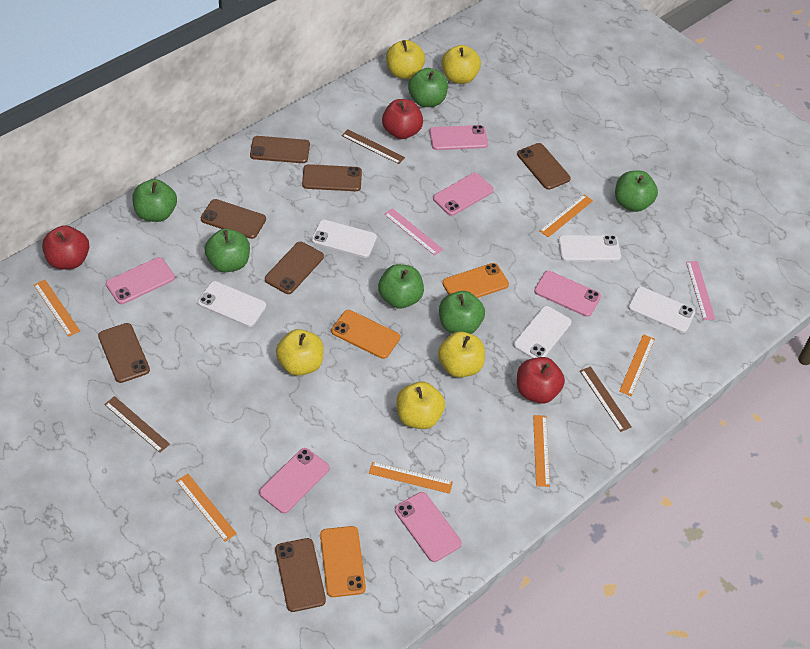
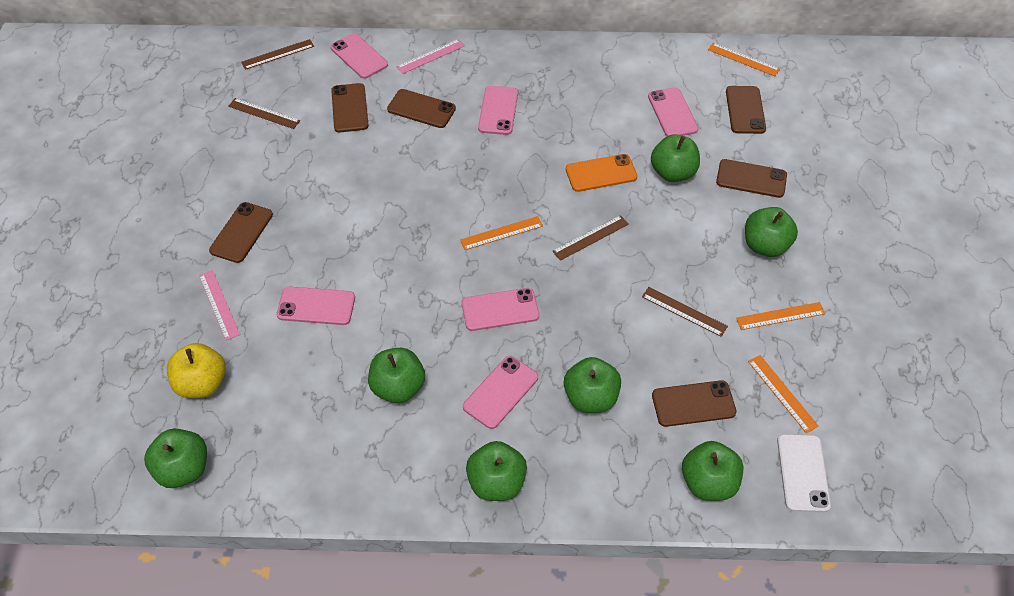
brown phone: [98,323,150,383] [201,199,266,239] [250,136,310,163] [265,242,324,294] [275,538,326,612] [302,164,362,191] [517,143,571,190] = 7 -> [209,202,273,263] [331,83,369,133] [387,89,456,128] [652,380,737,427] [716,159,787,198] [726,86,766,134] = 6
brown ruler: [104,396,170,453] [341,129,405,164] [580,366,632,432] = 3 -> [228,98,300,129] [241,39,314,70] [552,215,629,261] [642,287,728,337] = 4
green apple: [132,179,177,222] [204,229,250,272] [378,264,424,309] [408,68,448,107] [439,291,485,334] [615,171,658,212] = 6 -> [144,429,207,488] [368,348,425,403] [466,441,527,501] [564,357,621,413] [651,134,700,182] [682,441,743,501] [745,207,798,257] = 7
orange phone: [320,526,366,597] [331,310,400,359] [442,263,509,298] = 3 -> [566,154,637,192] = 1
orange ruler: [34,280,80,337] [177,474,237,542] [369,462,453,494] [533,415,550,487] [539,195,593,237] [619,334,655,396] = 6 -> [460,216,543,250] [708,43,780,76] [736,302,825,330] [748,355,819,433] = 4
red apple: [42,225,89,269] [382,99,423,139] [517,357,565,404] = 3 -> none = 0
white phone: [198,281,266,327] [312,219,377,258] [513,306,571,358] [558,235,621,262] [628,287,695,333] = 5 -> [777,434,831,512] = 1
yellow apple: [276,329,324,376] [386,40,425,79] [396,382,445,429] [438,331,485,378] [442,45,481,84] = 5 -> [167,343,226,398] = 1

